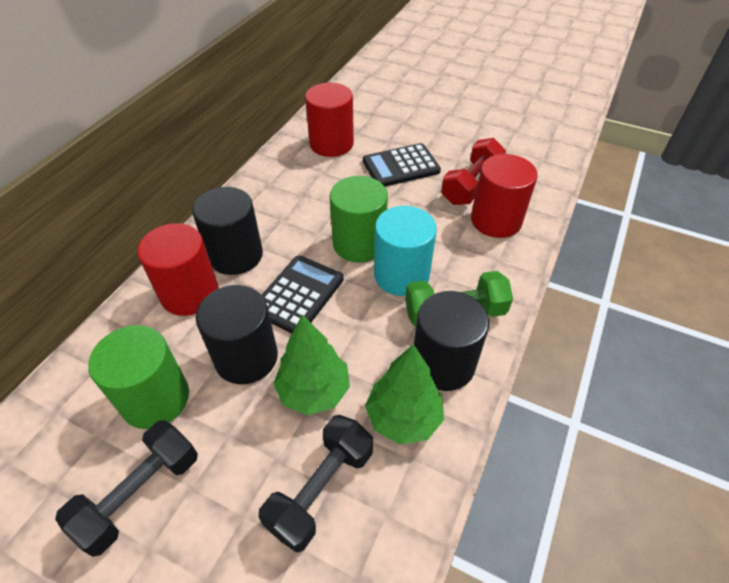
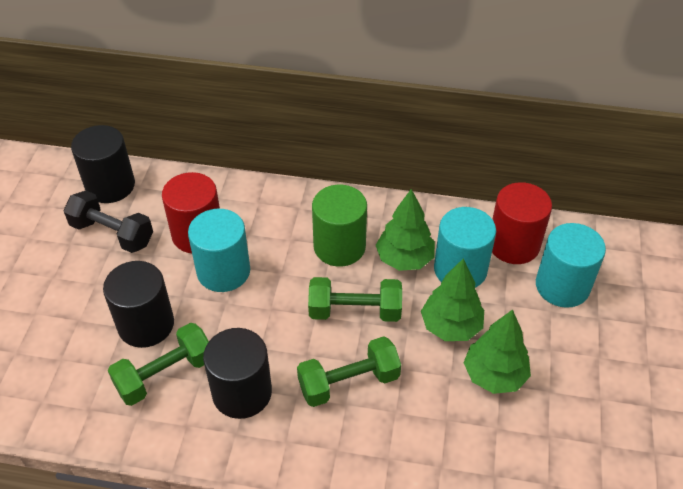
black calculator: [262,255,344,333] [363,143,441,187] = 2 -> none = 0
black dumbbell: [55,420,198,557] [259,415,373,553] = 2 -> [63,191,153,253] = 1
green cylinder: [88,325,189,429] [330,176,388,263] = 2 -> [312,185,367,266] = 1
green dumbbell: [405,271,513,326] = 1 -> [108,323,209,406] [297,336,401,407] [308,277,402,322] = 3
green tree: [273,315,350,415] [365,344,444,445] = 2 -> [376,189,435,271] [421,258,484,341] [464,309,531,394] = 3
red cylinder: [137,223,218,316] [305,83,354,157] [471,154,537,238] = 3 -> [162,172,220,253] [492,182,552,264] = 2
red dumbbell: [441,138,506,205] = 1 -> none = 0
turquoise cylinder: [374,206,437,296] = 1 -> [188,209,250,292] [434,207,496,288] [536,223,606,308] = 3

